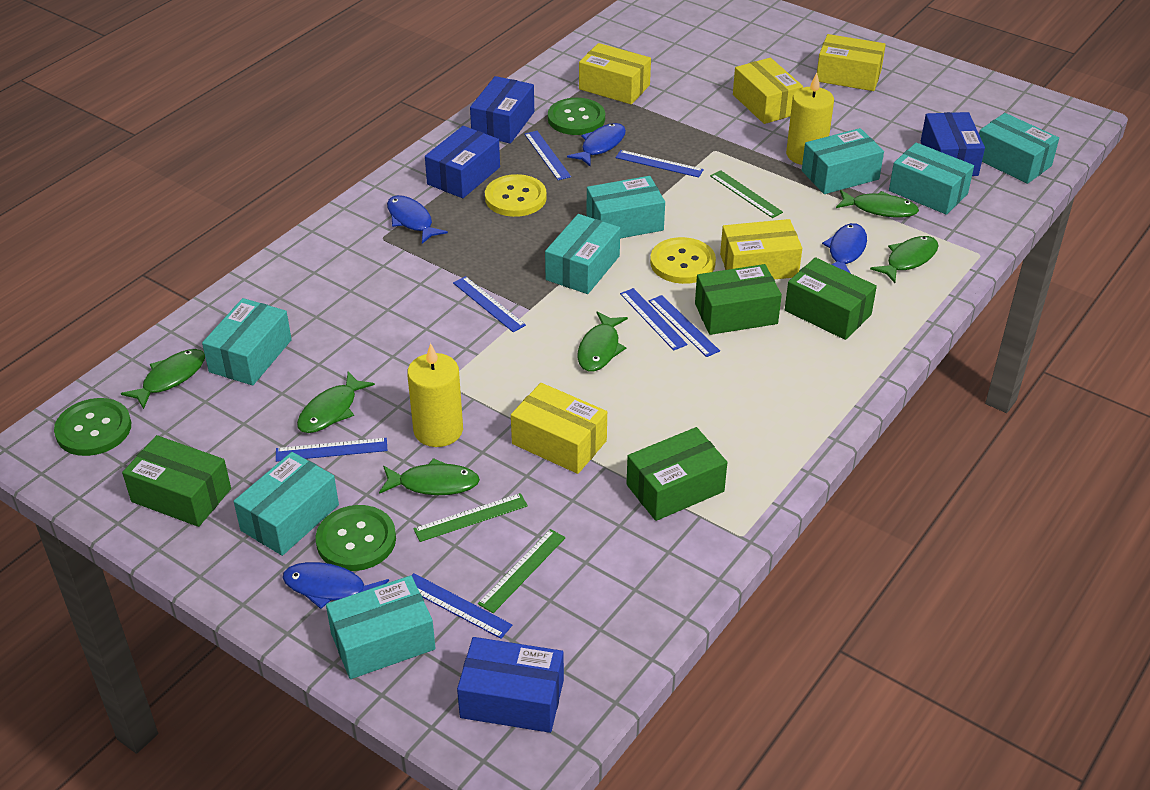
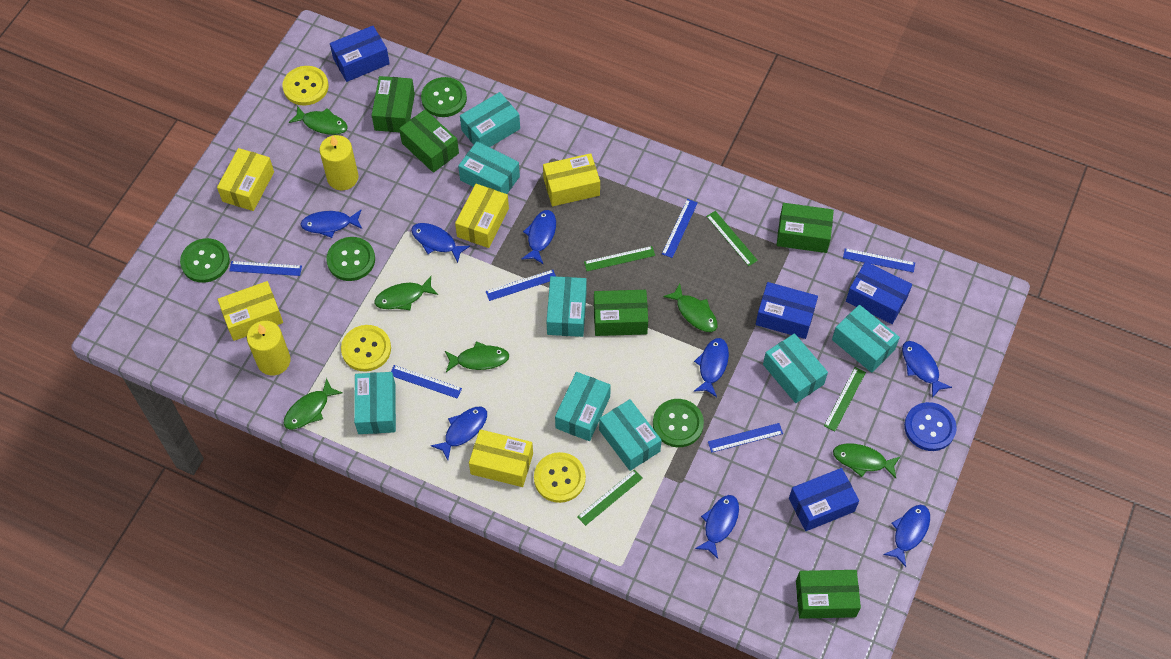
blue button: none = 0 -> [904,402,957,451] = 1
blue fish: [283,562,389,609] [387,195,448,244] [567,123,626,166] [822,223,867,273] = 4 -> [300,210,362,238] [411,223,470,263] [431,407,487,460] [521,210,556,264] [694,338,729,397] [695,495,739,559] [883,505,930,567] [902,341,952,398] = 8
blue ruler: [276,438,388,462] [411,573,512,639] [453,276,526,332] [524,131,571,180] [615,150,704,177] [620,288,688,351] [649,295,720,357] = 7 -> [229,261,302,276] [391,365,462,399] [486,270,556,301] [662,199,698,258] [708,423,783,453] [843,248,915,273] = 6
green box: [122,435,231,527] [627,427,727,521] [695,264,782,335] [785,257,877,340] = 4 -> [371,76,415,132] [399,110,459,173] [594,290,648,336] [777,203,834,253] [796,570,861,619] = 5
green button: [54,398,131,456] [315,505,396,571] [548,98,605,135] = 3 -> [180,238,230,283] [326,237,375,281] [421,77,467,117] [653,399,704,447] = 4
green ruler: [413,493,528,542] [478,529,566,613] [710,170,783,218] = 3 -> [577,470,643,526] [584,246,655,271] [706,211,758,266] [824,367,866,431] = 4
yellow button: [485,174,547,217] [650,237,716,284] = 2 -> [282,66,329,106] [341,325,391,372] [534,452,586,503] = 3

